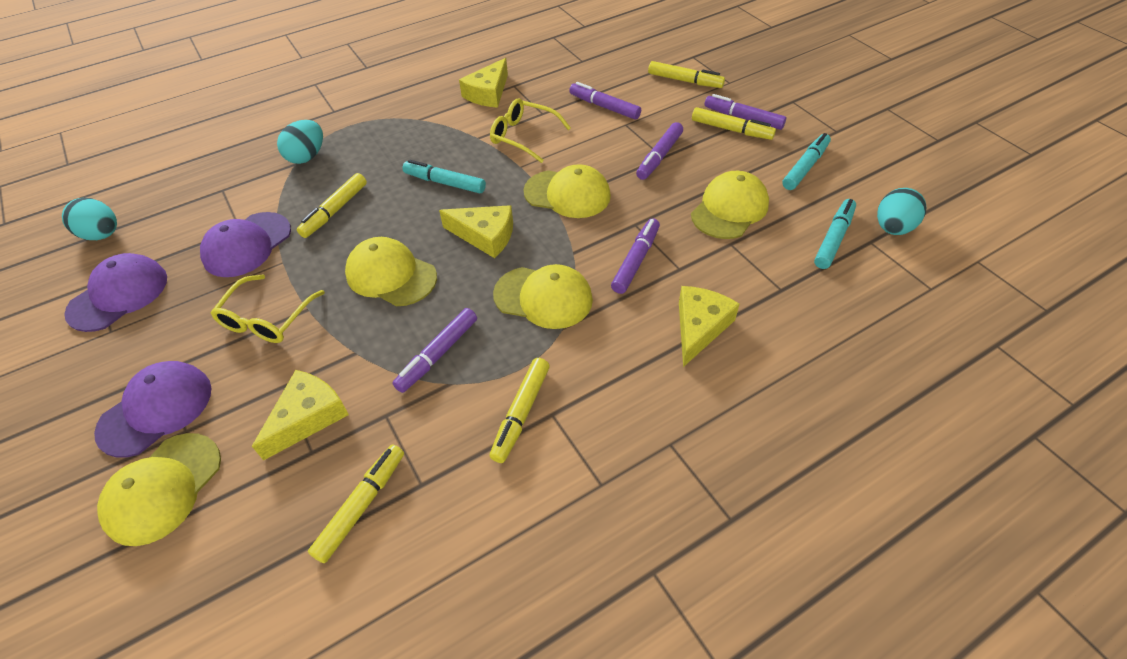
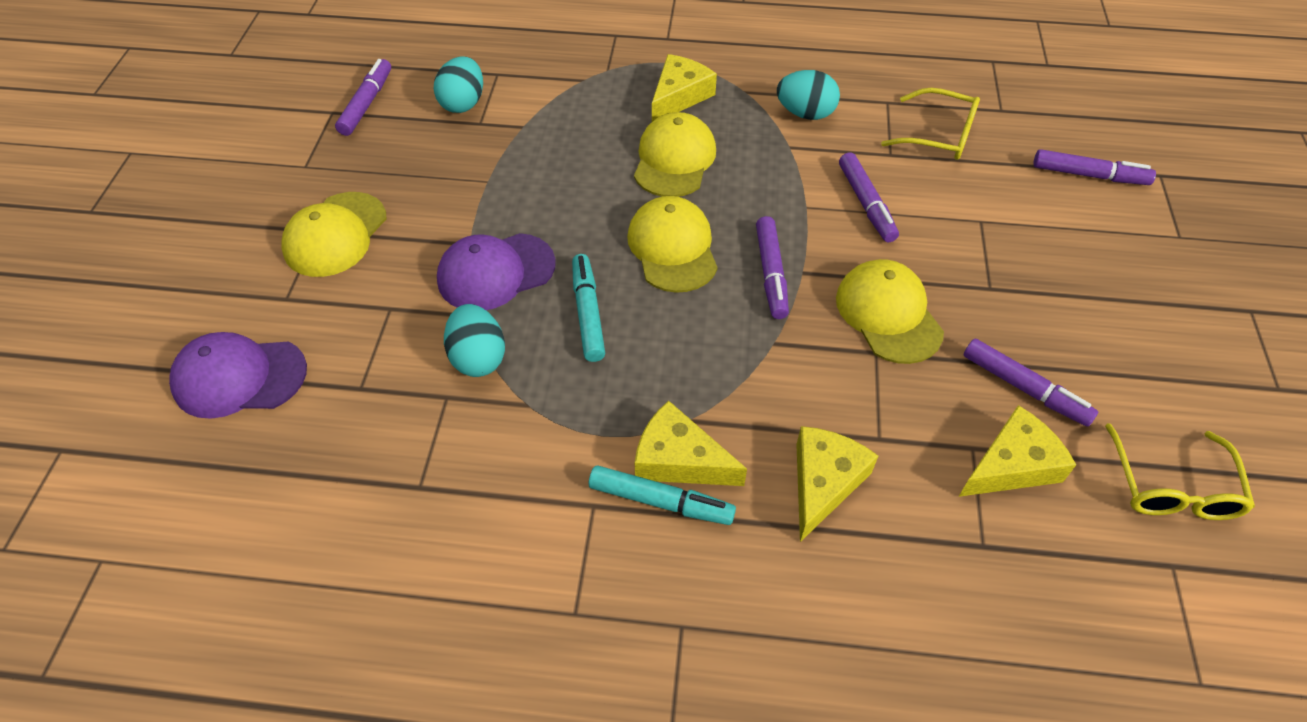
purple cap: [64,253,167,332] [94,361,211,458] [200,212,291,277] = 3 -> [169,332,307,419] [437,233,556,310] = 2
turquoise marker: [402,160,486,193] [782,133,831,190] [814,199,856,269] = 3 -> [572,254,605,362] [589,465,736,525] = 2
yellow cap: [97,433,221,546] [345,237,437,306] [493,264,593,329] [523,164,611,218] [691,171,769,239] = 5 -> [282,192,387,277] [627,196,718,293] [634,112,716,197] [836,259,944,364] = 4
yellow marker: [297,173,367,238] [308,444,404,563] [489,358,550,463] [648,61,725,88] [692,107,776,140] = 5 -> none = 0

